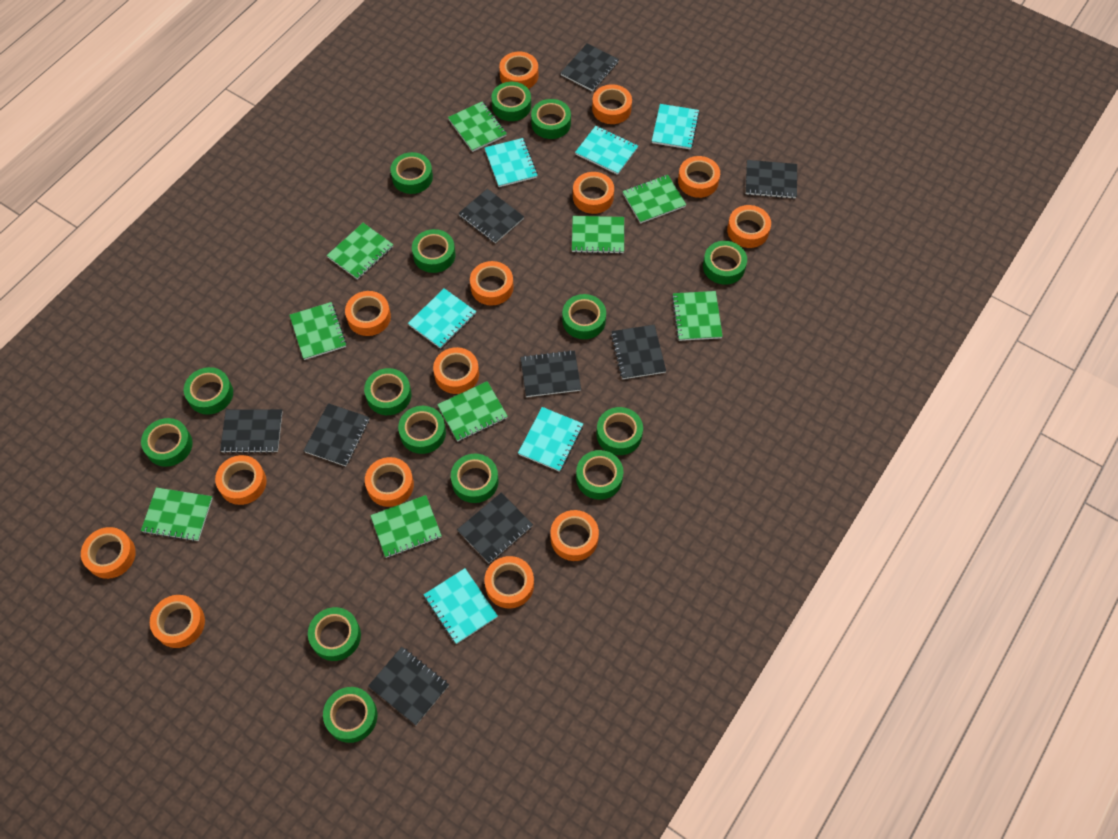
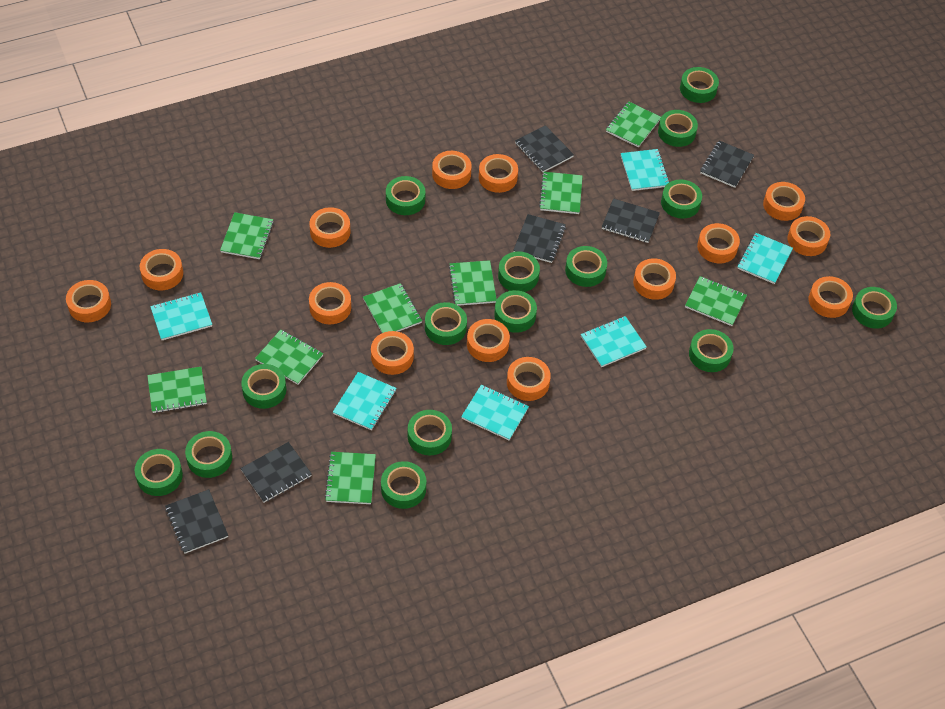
black notebook: [220,409,282,453] [304,403,370,466] [368,647,449,725] [457,493,533,563] [459,189,524,243] [520,350,581,397] [561,44,619,91] [611,325,666,379] [746,160,797,199] = 9 -> [165,489,228,554] [240,442,312,502] [513,214,566,263] [515,125,574,172] [602,198,660,243] [700,141,754,188] = 6

